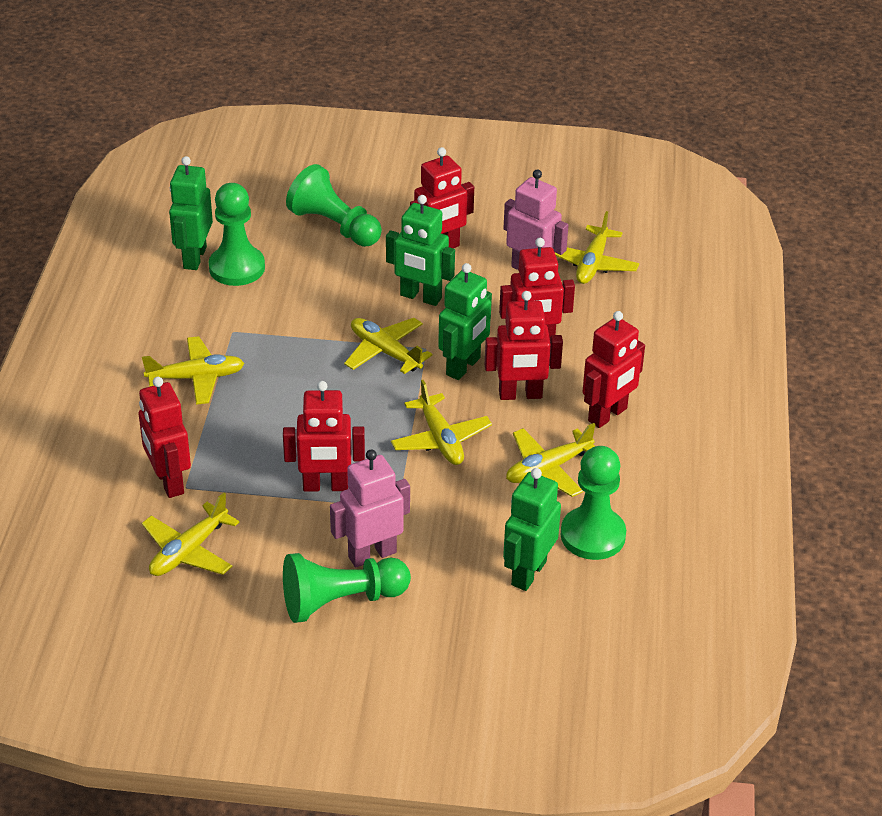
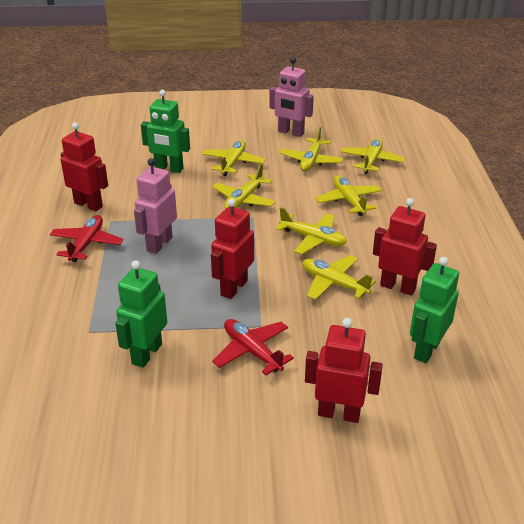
green pawn: [209,183,265,286] [283,553,411,623] [286,164,382,247] [561,446,626,560] = 4 -> none = 0
green robot: [169,156,213,270] [386,195,455,306] [438,263,492,380] [503,468,561,591] = 4 -> [115,260,167,368] [141,90,190,173] [410,257,459,363] = 3
red plane: none = 0 -> [50,215,123,262] [212,319,294,375] = 2
red robot: [139,377,191,498] [283,381,365,492] [410,147,474,248] [485,291,563,400] [499,238,575,339] [582,311,645,428] = 6 -> [61,122,108,211] [211,199,254,299] [305,318,383,423] [373,198,437,296] = 4
yellow plane: [142,336,244,405] [142,493,239,576] [344,318,432,374] [391,380,492,465] [506,423,596,497] [555,211,639,284] = 6 -> [202,140,265,176] [212,164,276,209] [276,207,347,255] [280,127,343,171] [302,255,376,300] [315,176,382,216] [340,138,405,174] = 7

